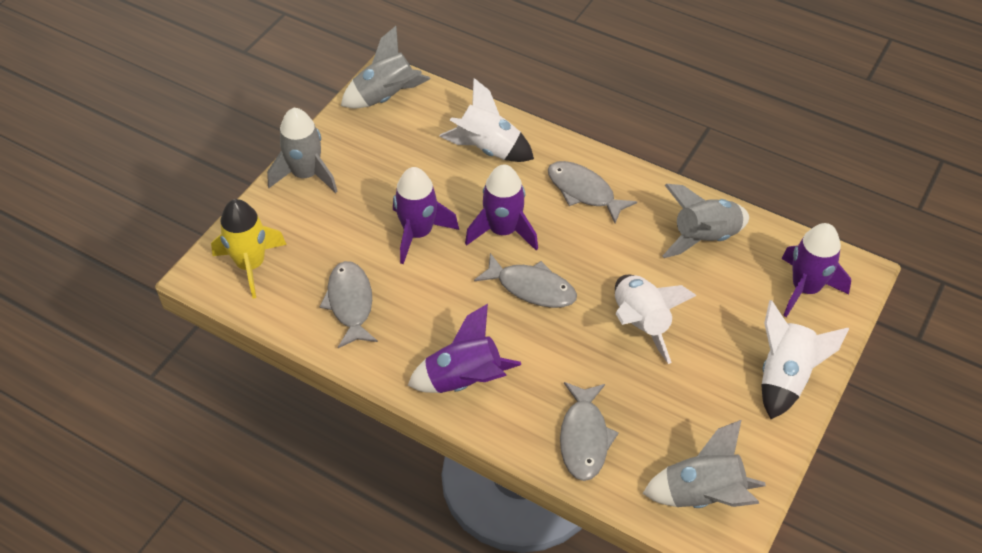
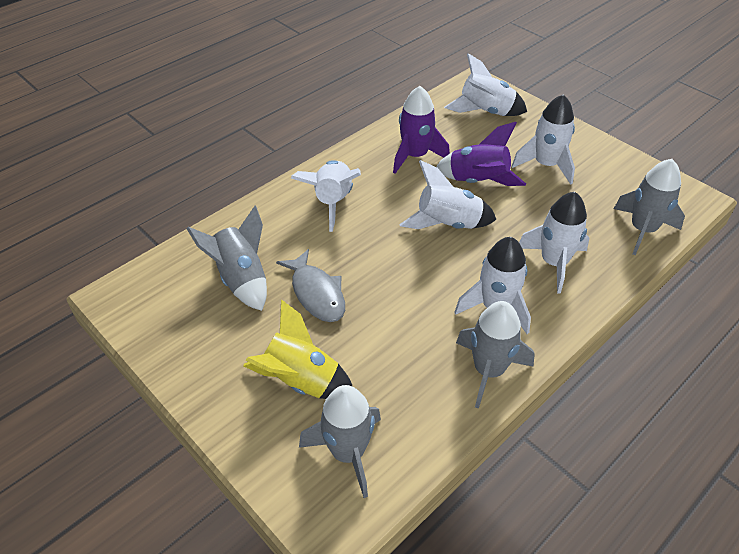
grey fish: [319,261,378,348] [474,253,577,308] [548,161,637,223] [560,382,619,481] = 4 -> [276,249,345,322] = 1
purple rocket: [393,167,459,264] [408,304,521,393] [465,164,538,250] [782,223,851,317] = 4 -> [393,86,450,174] [436,122,526,186] = 2
white rocket: [440,78,534,162] [615,275,696,364] [761,300,849,419] = 3 -> [291,160,361,232] [400,160,496,229] [444,53,527,116] [454,237,531,334] [512,94,575,184] [519,192,589,294] = 6

